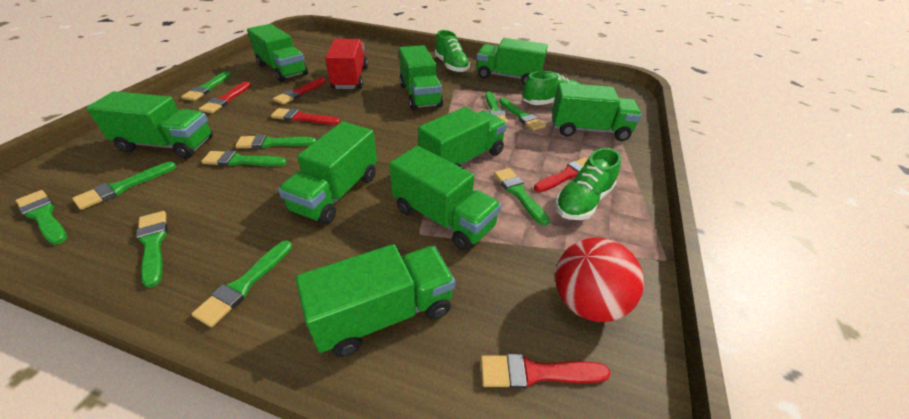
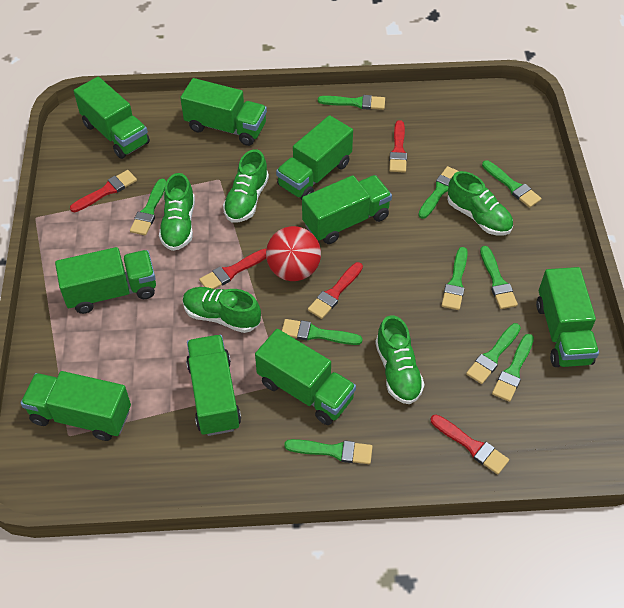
green shoe: [435,30,470,73] [523,71,580,105] [555,148,621,220] = 3 -> [159,173,195,251] [183,287,261,333] [223,149,269,222] [375,315,425,404] [447,171,513,235] = 5
red truck: [325,38,368,89] = 1 -> none = 0

